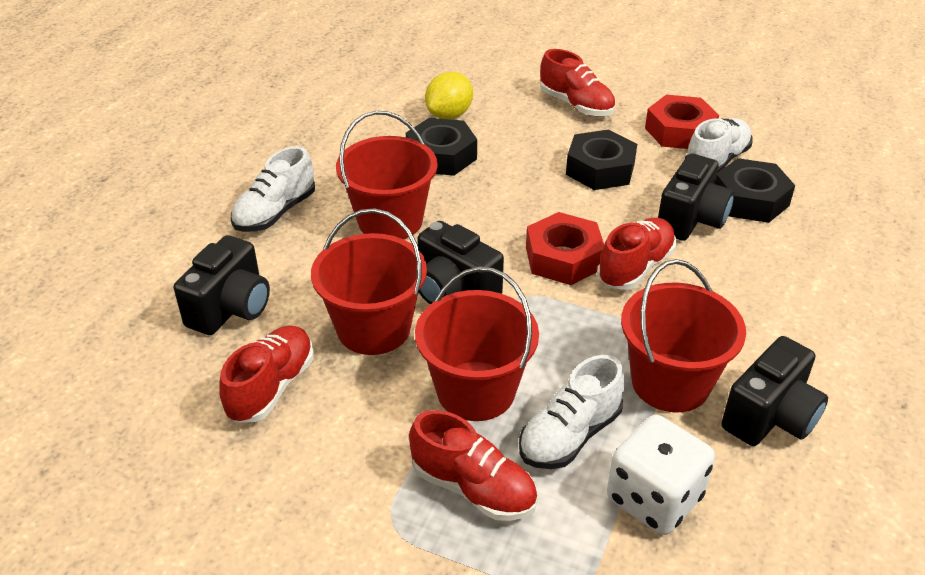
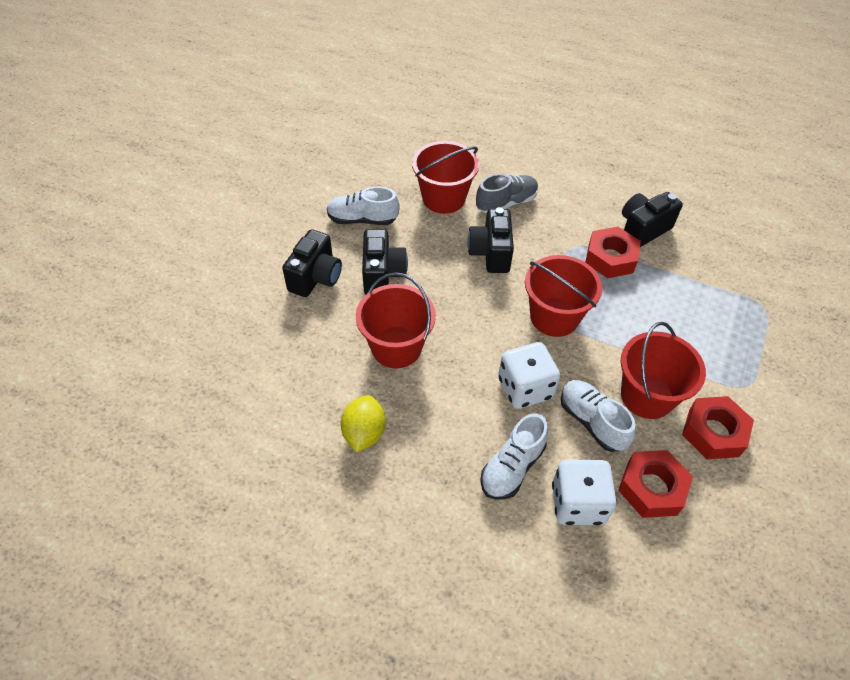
black nut: [406,118,477,176] [566,129,637,190] [715,158,795,223] = 3 -> none = 0
grey shoe: none = 0 -> [476,174,538,214] = 1
red nut: [526,212,604,285] [645,95,719,149] = 2 -> [585,227,641,278] [618,450,693,518] [682,396,754,459] = 3
red shoe: [219,325,314,423] [409,410,538,521] [540,49,615,116] [597,218,676,290] = 4 -> none = 0
white dice: [607,415,715,535] = 1 -> [498,342,560,409] [552,460,617,525] = 2

